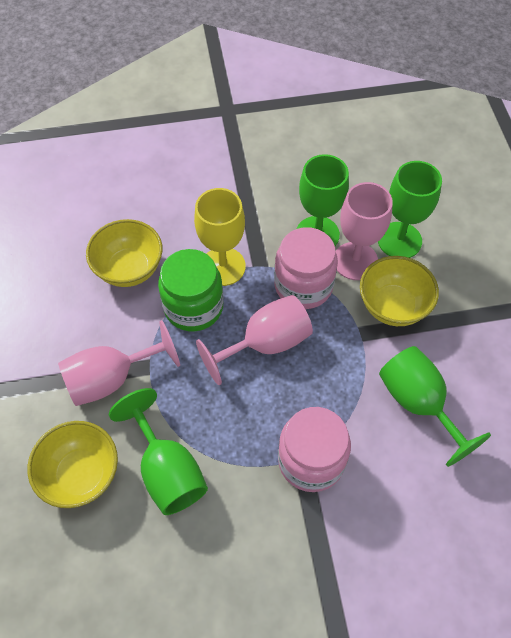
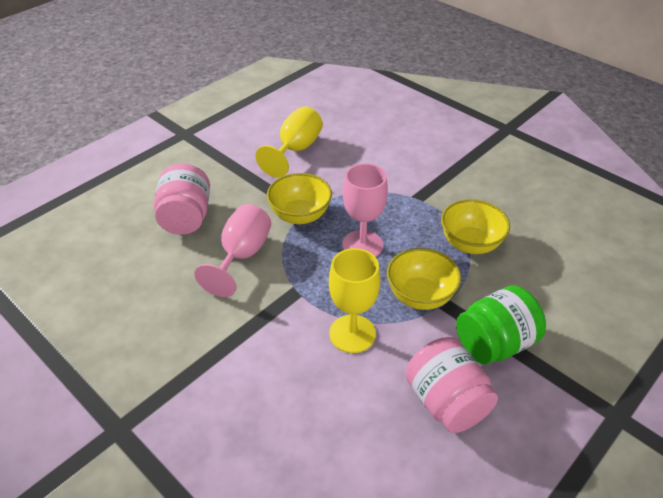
green goblet: [109,388,208,515] [297,154,349,246] [378,161,442,258] [379,346,491,467] = 4 -> none = 0
pink goblet: [58,320,180,406] [196,295,313,385] [336,182,393,280] = 3 -> [194,204,271,297] [342,163,388,257] = 2
yellow goblet: [194,188,246,286] = 1 -> [256,106,323,178] [329,248,380,353] = 2

